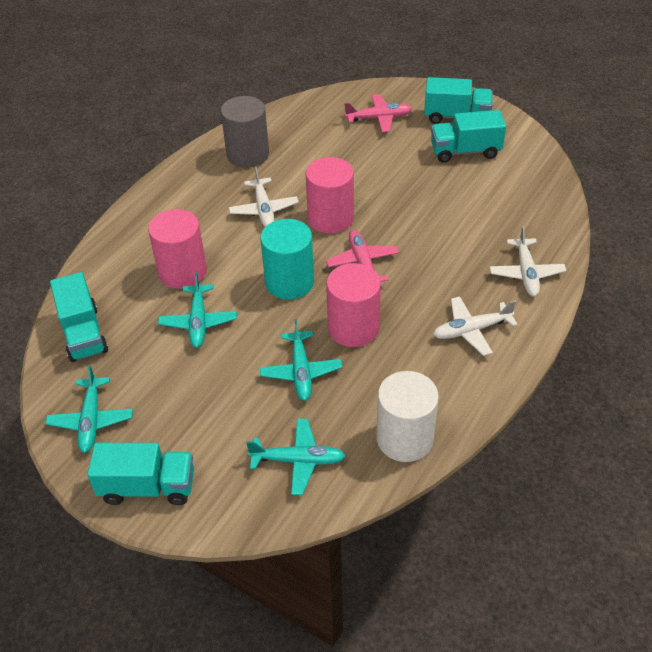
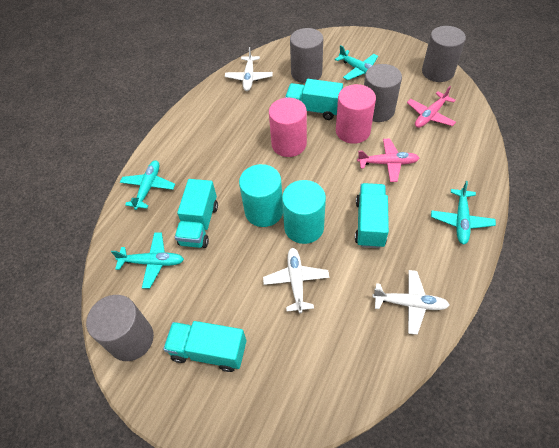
grey cylinder: [221,96,269,168] = 1 -> [86,295,154,361] [290,28,323,83] [364,64,402,122] [422,26,466,82] = 4
pink cylinder: [148,209,207,289] [306,157,354,234] [326,263,381,347] = 3 -> [269,98,307,157] [336,84,376,144] = 2
turquoise cylinder: [260,219,314,299] = 1 -> [239,164,283,227] [282,180,326,244] = 2
white cylinder: [376,371,439,462] = 1 -> none = 0

